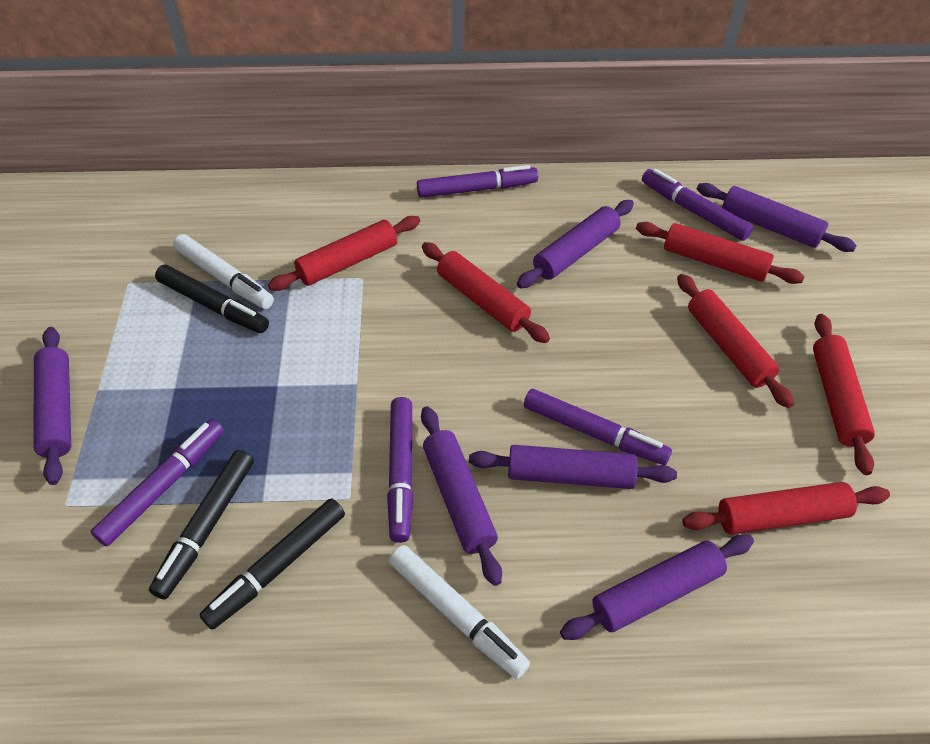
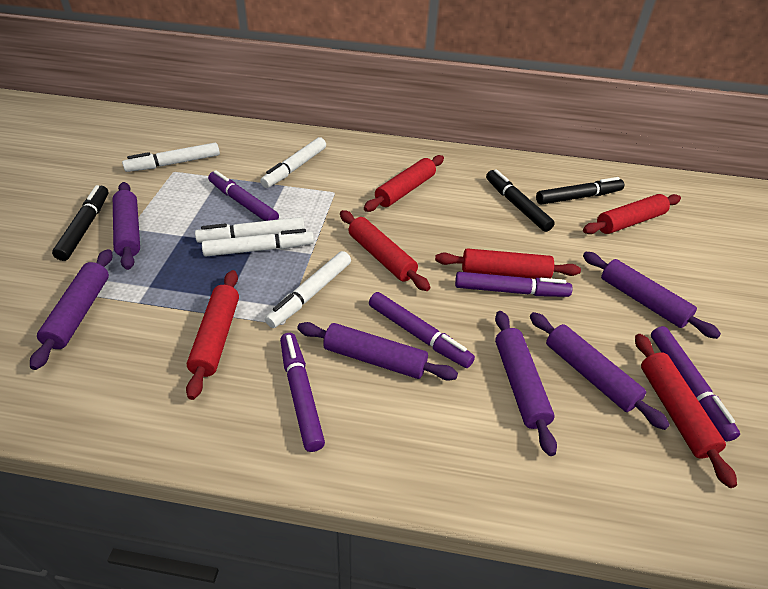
white marker: [173,234,274,309] [389,545,530,679] = 2 -> [122,143,220,172] [195,217,305,243] [202,229,314,256] [260,137,326,188] [265,251,351,328] = 5

